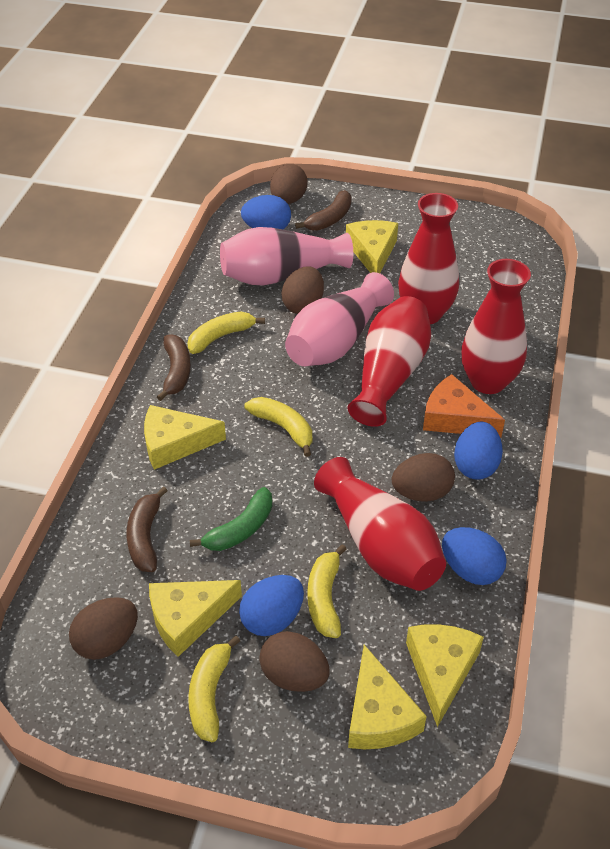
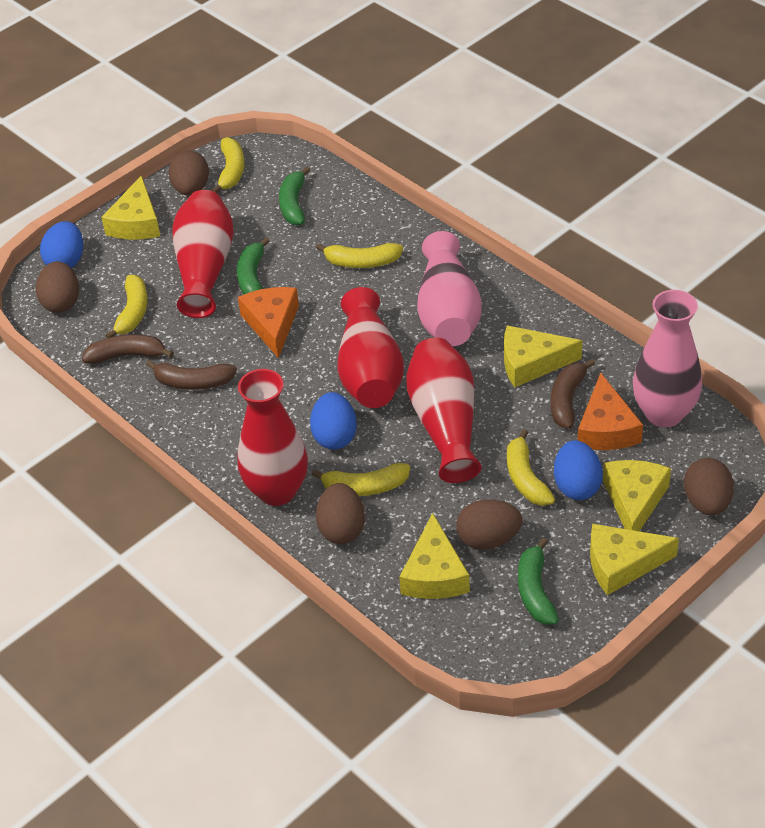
blue egg: [239,575,304,636] [241,195,291,229] [442,527,507,585] [454,422,503,480] = 4 -> [40,221,83,268] [310,392,357,450] [554,440,603,500] = 3
green banana: [190,487,272,551] = 1 -> [237,237,270,294] [279,167,310,225] [518,538,559,625] = 3
orange cheese: [423,374,505,437] = 1 -> [238,287,299,358] [578,373,643,450] = 2
yellow banana: [187,312,265,354] [188,636,240,742] [244,397,312,457] [308,544,346,638] = 4 -> [105,275,148,338] [211,137,245,193] [312,463,410,496] [316,243,403,268] [507,429,555,506] = 5

